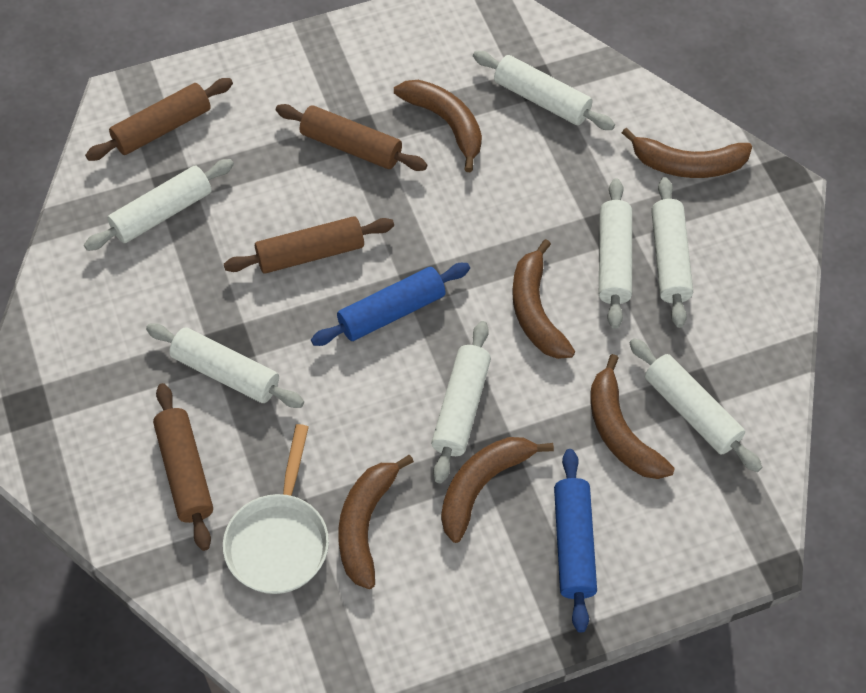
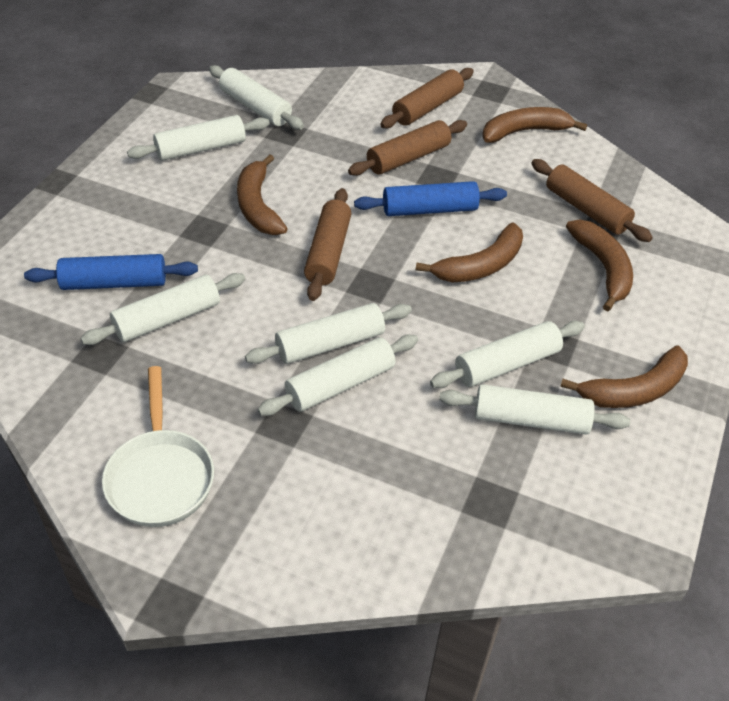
brown banana: [338,455,414,589] [394,80,482,172] [441,437,554,543] [512,239,575,359] [590,354,675,479] [622,128,752,178] = 6 -> [237,154,288,235] [416,223,523,283] [482,107,587,143] [560,345,688,408] [566,219,633,311] = 5

